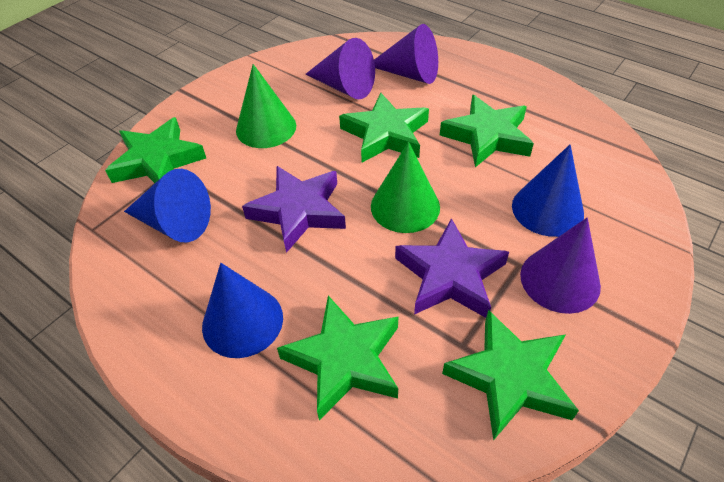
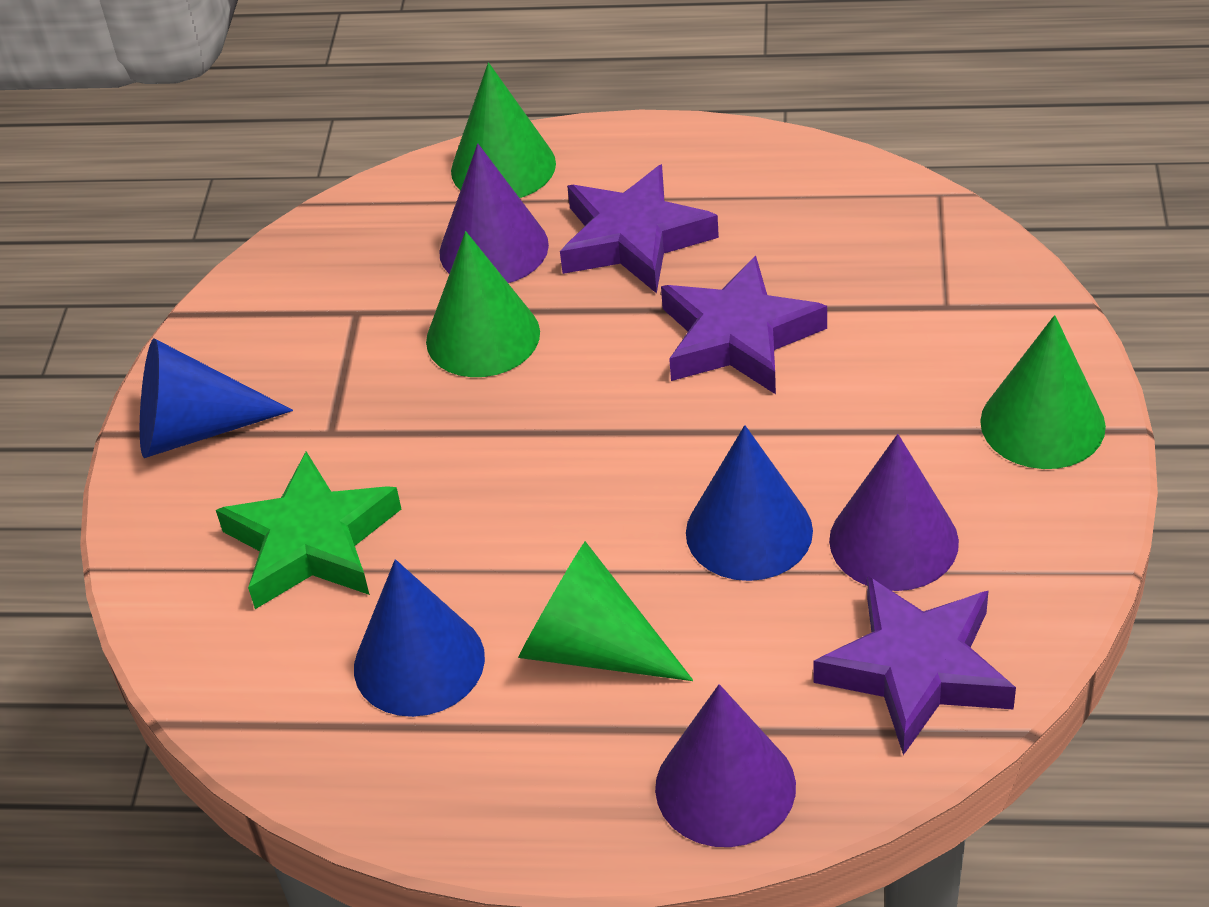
green cone: [236,64,296,148] [371,142,440,233] = 2 -> [426,231,540,377] [451,63,556,198] [518,541,693,681] [980,315,1106,469] = 4
green star: [105,117,206,183] [277,296,399,420] [339,93,429,162] [440,95,534,167] [442,310,579,441] = 5 -> [216,451,401,609] = 1
purple star: [242,166,346,253] [395,218,509,318] = 2 -> [560,164,719,293] [661,256,827,394] [813,576,1016,755] = 3

